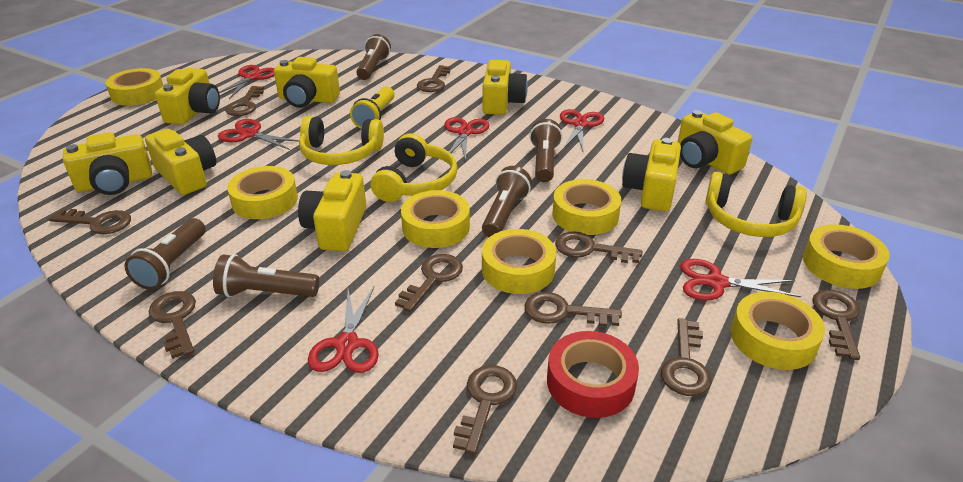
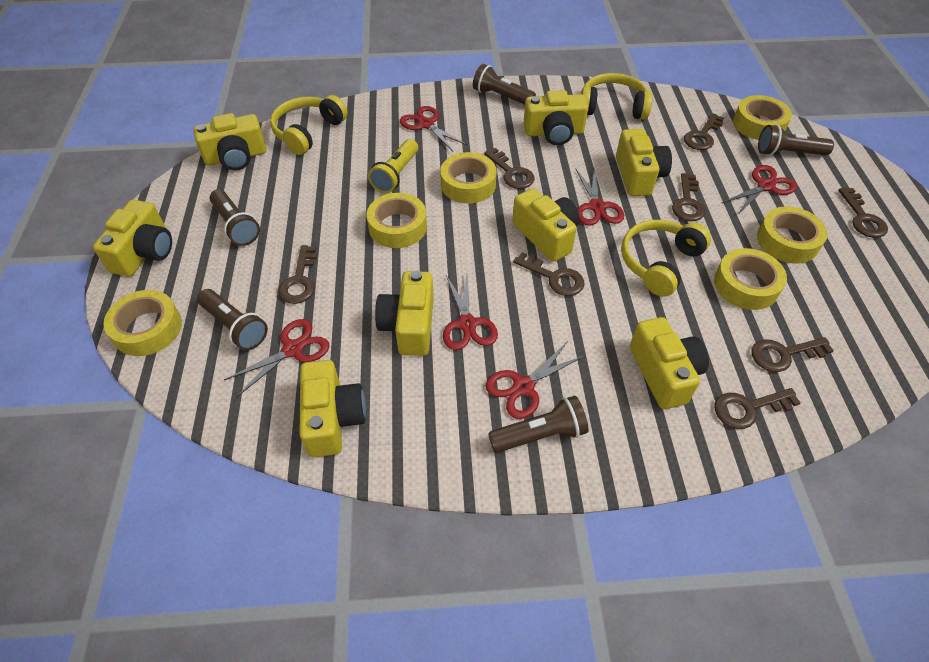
brown key: [49,209,131,234] [149,291,196,359] [225,86,264,116] [395,254,463,312] [417,65,450,92] [453,365,517,455] [524,292,622,327] [555,231,643,263] [661,318,712,396] [812,290,860,360] = 10 -> [278,245,317,304] [484,148,535,189] [513,252,585,296] [672,173,705,221] [684,113,724,150] [715,388,801,429] [752,337,834,372] [838,188,888,238] = 8
red tape: [547,331,639,418] = 1 -> none = 0
yellow tape: [106,68,164,106] [227,166,298,219] [401,190,470,248] [482,229,556,294] [552,179,621,235] [731,292,825,370] [803,224,890,289] = 7 -> [103,290,182,356] [367,193,427,248] [440,152,497,204] [714,248,787,310] [733,95,792,140] [757,206,828,263] = 6

